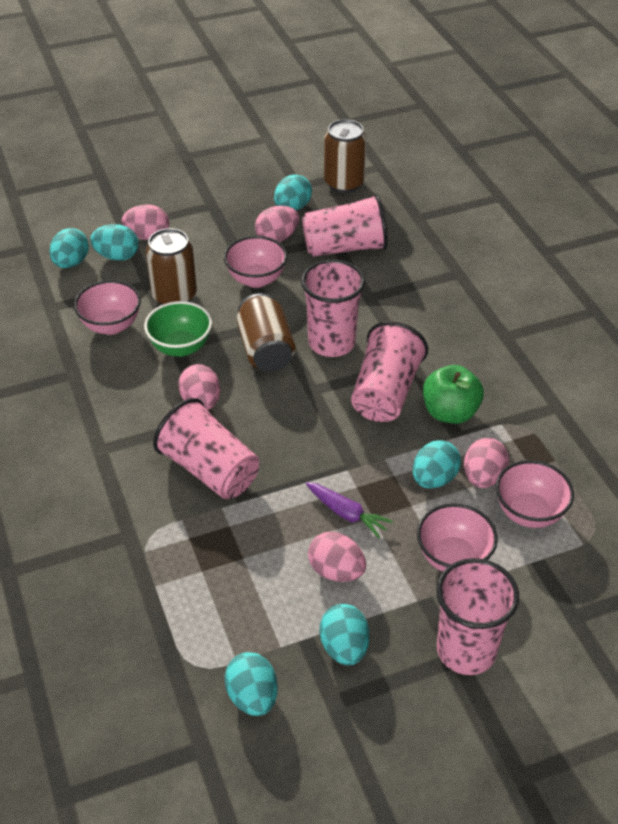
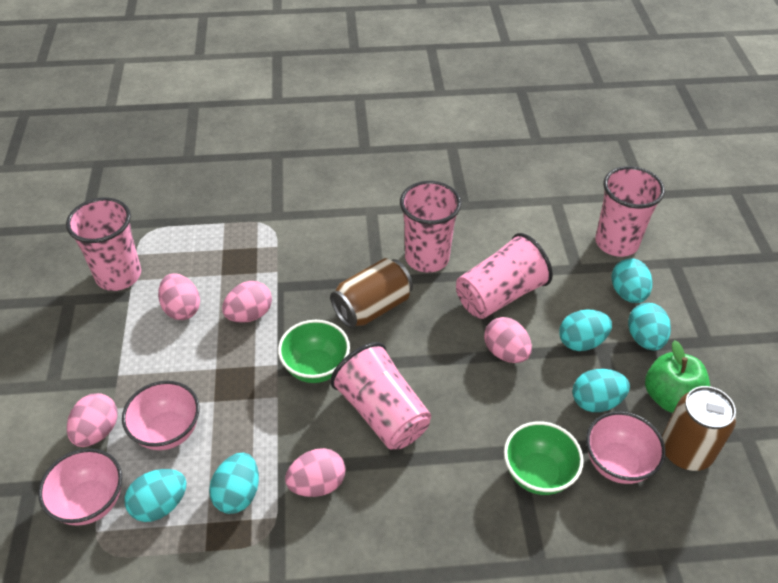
brown can: [146,228,197,305] [237,293,295,372] [324,119,366,193] = 3 -> [330,258,413,328] [662,386,736,471] = 2
green bowl: [144,301,212,357] = 1 -> [278,320,350,383] [504,421,584,495] = 2
pink bowl: [74,280,141,335] [224,236,287,288] [417,503,498,572] [496,460,574,528] = 4 -> [38,448,122,526] [122,381,199,450] [586,411,666,484] = 3
purple carrot: [305,482,393,538] = 1 -> none = 0

